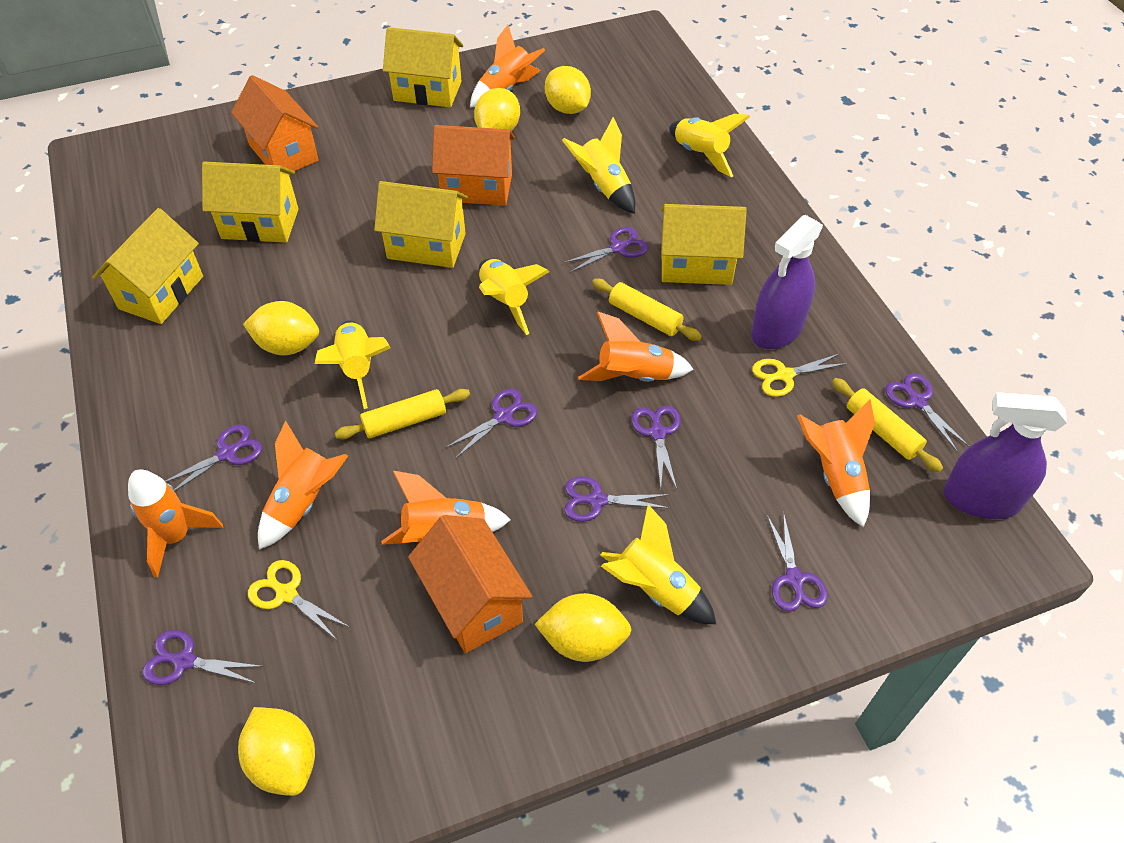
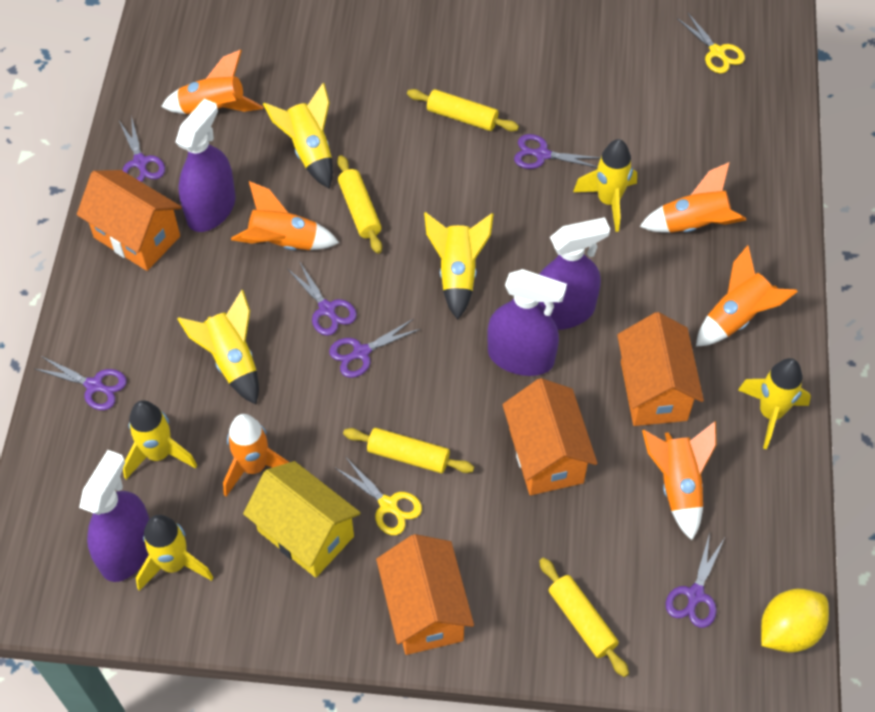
orange house: [231,75,319,171] [408,515,532,653] [432,125,515,206] = 3 -> [77,170,182,271] [376,534,474,655] [502,378,598,495] [617,312,704,426] = 4
purple scissors: [143,630,264,685] [165,425,262,492] [445,389,537,459] [563,227,649,272] [564,477,670,522] [631,406,680,489] [767,511,828,612] [885,373,970,452] = 8 -> [35,356,127,410] [119,115,165,182] [288,261,357,336] [329,319,420,378] [514,134,601,169] [666,533,724,628] = 6
purple spray bottle: [751,215,823,349] [943,392,1067,519] = 2 -> [79,450,149,582] [176,99,236,232] [487,269,567,376] [539,217,610,330] = 4
yellow house: [92,208,203,324] [202,162,299,242] [374,181,468,268] [383,27,463,107] [661,204,747,285] = 5 -> [243,461,361,578] = 1
yellow lemon: [238,707,315,796] [243,301,319,355] [474,88,520,131] [535,593,631,662] [545,66,591,114] = 5 -> [761,589,829,653] = 1
yellow rocket: [315,321,390,409] [479,259,550,335] [562,117,635,214] [600,504,716,624] [669,114,750,177] = 5 -> [123,400,197,479] [136,515,214,591] [177,290,259,404] [263,83,333,189] [424,212,494,320] [573,139,637,232] [738,358,811,449] = 7
yellow rolling pin: [335,389,470,439] [592,279,702,341] [832,378,943,473] = 3 -> [337,155,382,254] [343,428,474,473] [407,89,519,132] [539,557,629,677] = 4

